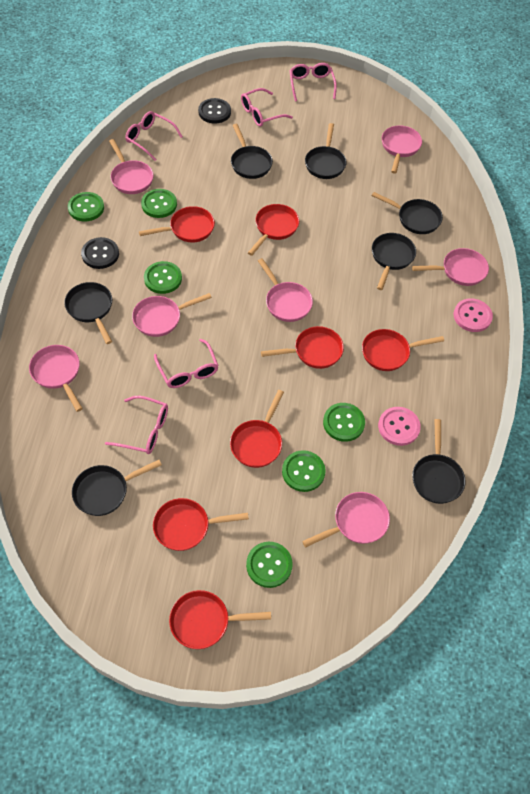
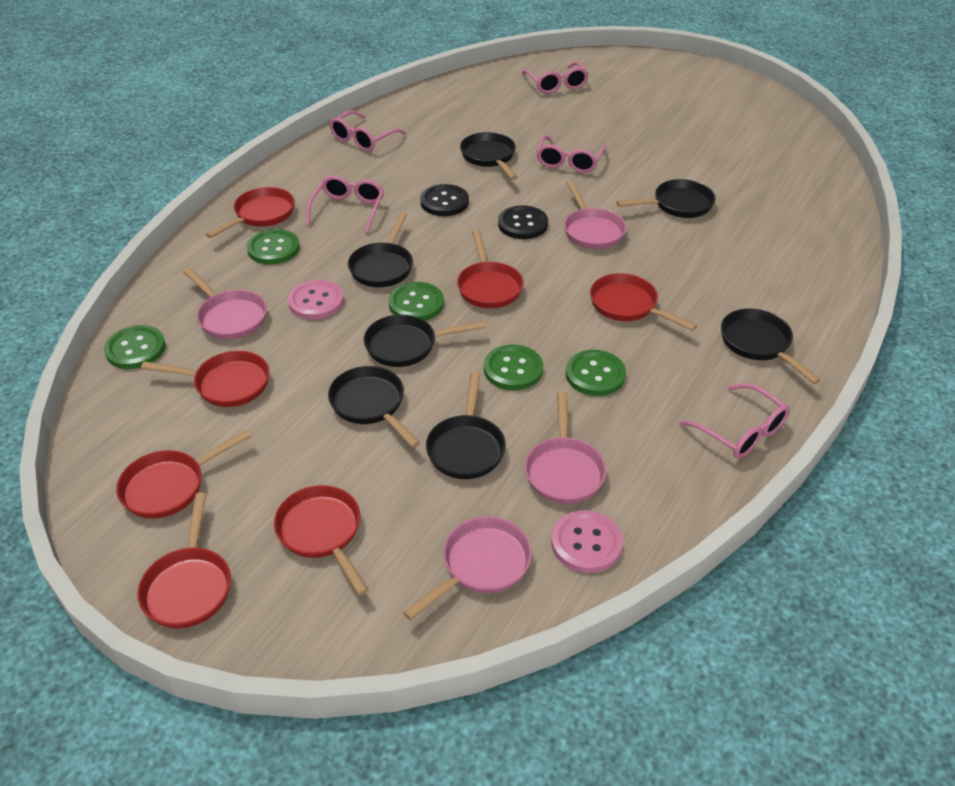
green button: [68,192,104,221] [141,189,177,218] [144,261,182,294] [246,542,293,588] [282,450,326,492] [323,403,365,442] = 6 -> [104,325,166,369] [247,229,300,265] [388,282,444,321] [484,345,543,390] [566,350,626,396] = 5
pink pan: [29,345,83,412] [109,139,154,194] [132,293,212,337] [258,258,313,322] [302,492,390,547] [382,125,422,174] [412,248,489,286] = 7 -> [183,268,267,340] [403,517,532,620] [525,392,607,504] [564,180,626,249] = 4

